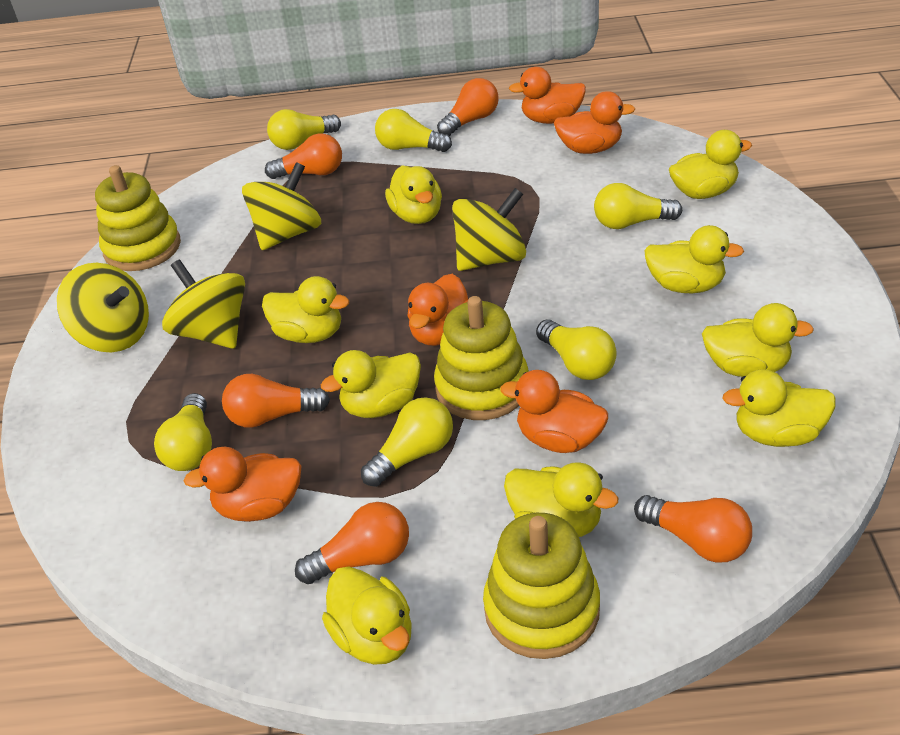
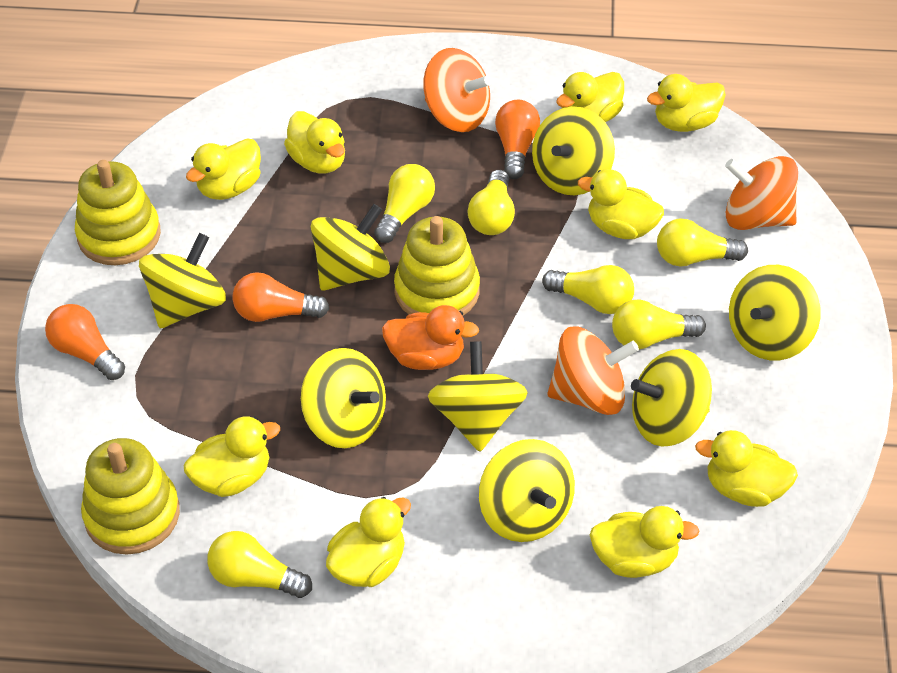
orange duck: [184,447,302,522] [407,274,468,346] [500,370,608,453] [509,67,586,124] [554,91,635,154] = 5 -> [382,305,479,370] = 1
orange light bulb: [222,374,330,428] [265,134,342,179] [295,502,409,584] [437,78,499,136] [634,495,752,563] = 5 -> [45,304,125,380] [233,272,330,322] [495,100,540,179] = 3
orange spinning top: none = 0 -> [423,48,492,132] [547,327,639,415] [725,156,798,230] = 3
yellow spinning top: [57,263,149,352] [162,260,245,349] [242,162,321,250] [452,188,526,271] = 4 -> [139,233,226,328] [301,348,386,448] [311,204,390,291] [428,341,528,452] [479,439,575,542] [532,107,615,195] [631,349,712,447] [729,265,821,360] = 8

